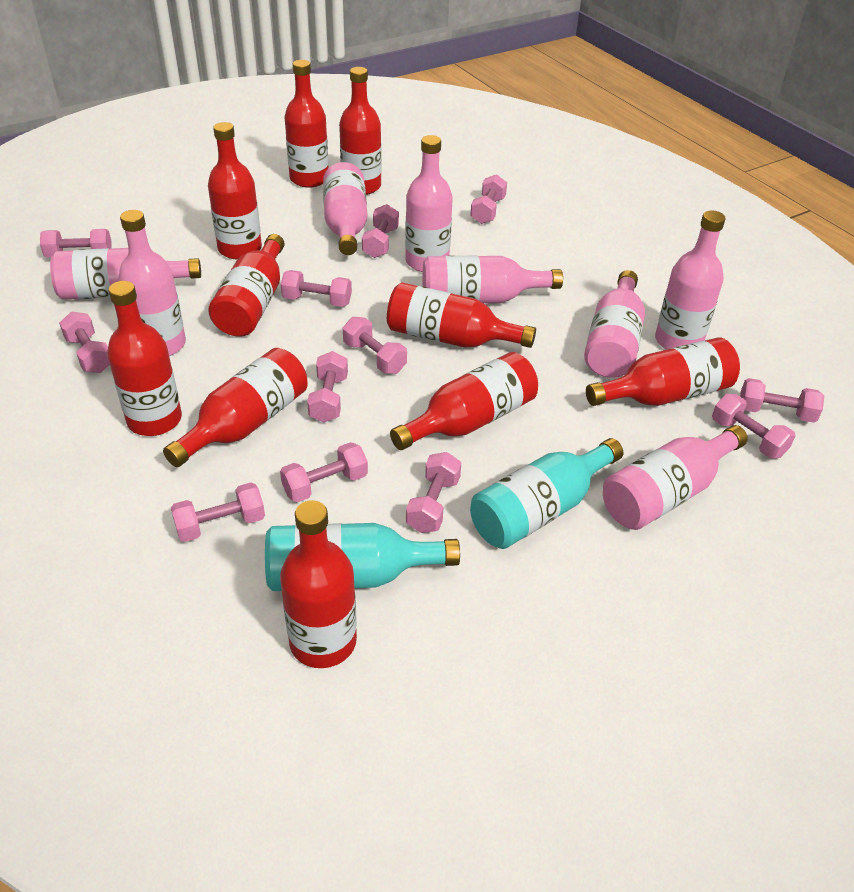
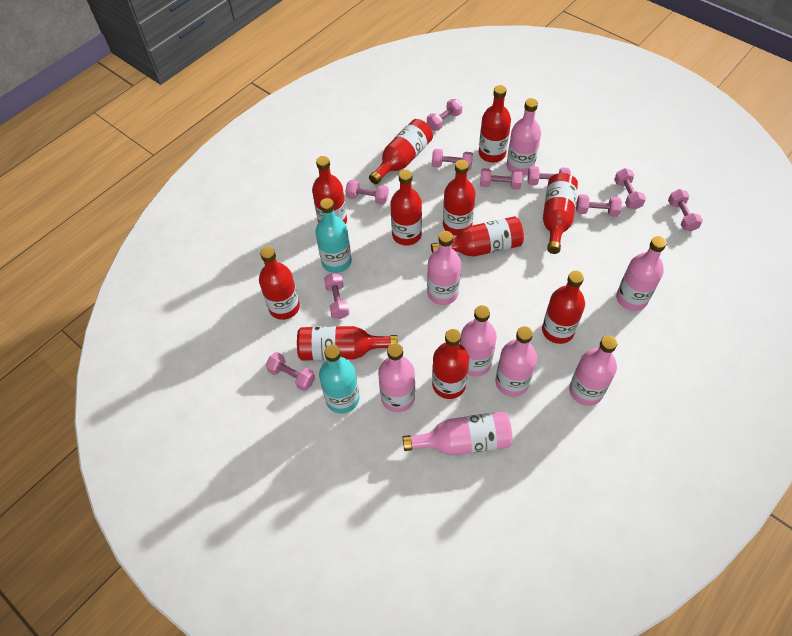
pink dumbbell: [40,229,112,257] [59,311,110,373] [171,483,265,542] [280,442,368,502] [281,270,352,307] [307,351,348,423] [343,317,407,374] [362,204,399,258] [406,452,461,533] [470,174,507,224] [712,394,796,458] [740,378,824,423] = 12 -> [266,352,315,391] [324,273,350,319] [345,179,389,205] [427,99,462,131] [432,149,473,170] [480,168,522,190] [527,166,571,185] [576,194,622,217] [614,168,646,210] [668,189,703,232] = 10
red bottle: [107,281,182,436] [163,348,308,467] [208,122,262,259] [208,234,285,337] [280,500,357,668] [284,60,329,188] [339,67,381,195] [387,282,536,348] [390,352,538,450] [586,337,740,406] = 10 -> [259,247,300,320] [297,326,398,361] [312,156,347,224] [369,119,433,185] [391,170,422,245] [431,216,524,256] [432,329,469,399] [443,160,476,236] [479,85,511,163] [542,271,585,344] [543,173,578,254] = 11

